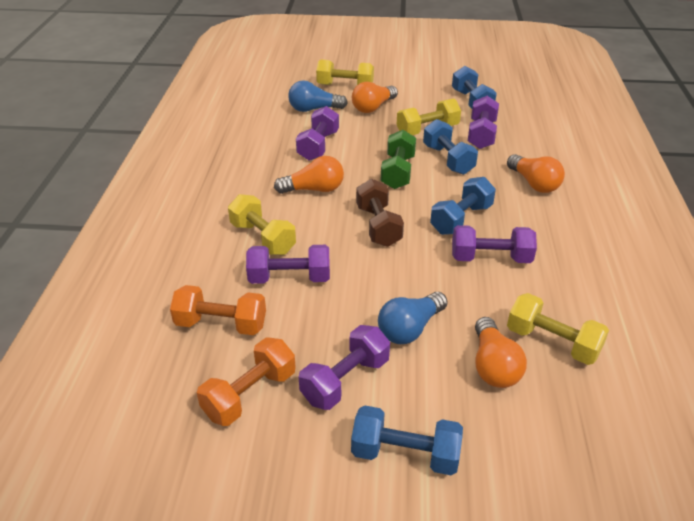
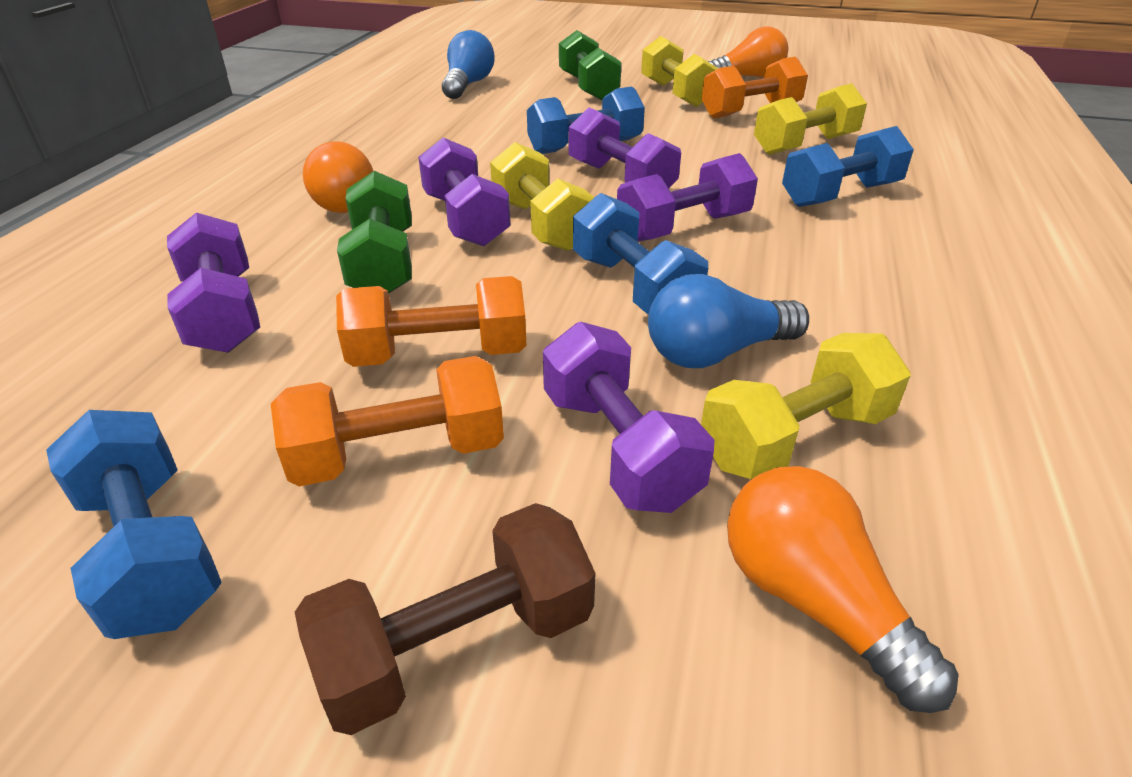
green dumbbell: [381,130,416,189] = 1 -> [337,171,412,294] [559,30,622,100] = 2
orange dumbbell: [170,285,266,335] [197,337,296,426] = 2 -> [271,356,504,486] [336,276,527,367] [702,57,808,118] = 3
orange light bulb: [274,156,344,194] [352,82,398,113] [475,317,527,388] [507,154,565,193] = 4 -> [303,141,373,213] [708,26,788,77] [727,466,959,713] = 3

